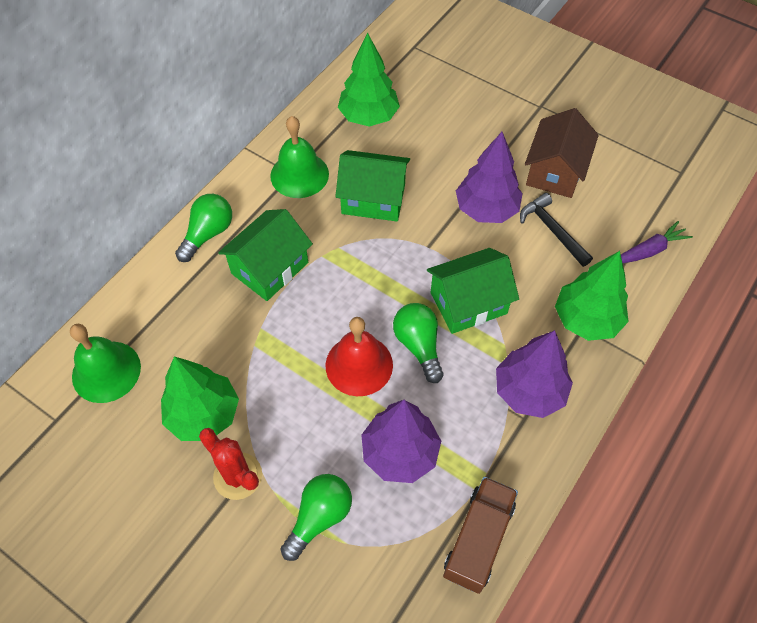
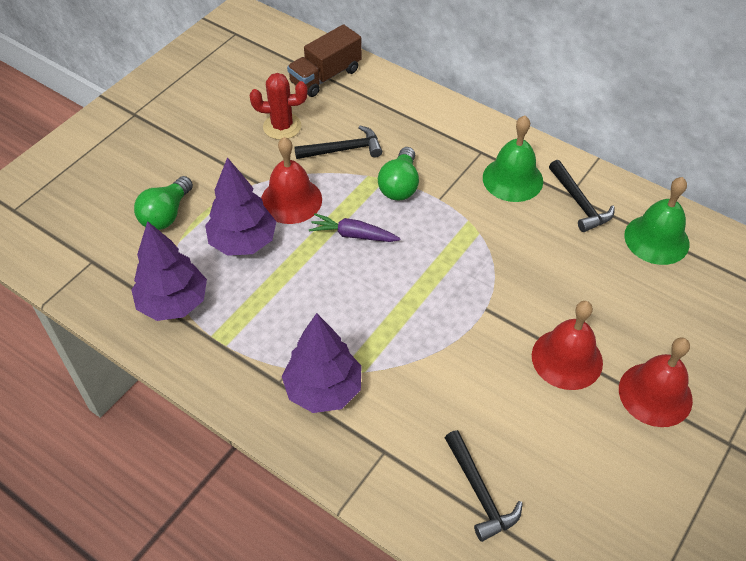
black hammer: [520,193,593,267] = 1 -> [294,126,382,159] [445,430,523,542] [549,160,615,232] = 3
brown house: [525,108,599,198] = 1 -> none = 0
green house: [218,209,313,301] [335,150,410,221] [427,248,519,334] = 3 -> none = 0
green light bulb: [175,194,232,262] [281,474,352,561] [393,303,444,383] = 3 -> [134,176,193,230] [378,147,419,201] = 2
green tree: [161,356,239,441] [338,33,400,127] [555,251,629,341] = 3 -> none = 0
red bell: [326,317,393,396] = 1 -> [261,137,322,224] [532,301,603,390] [619,338,693,427] = 3

